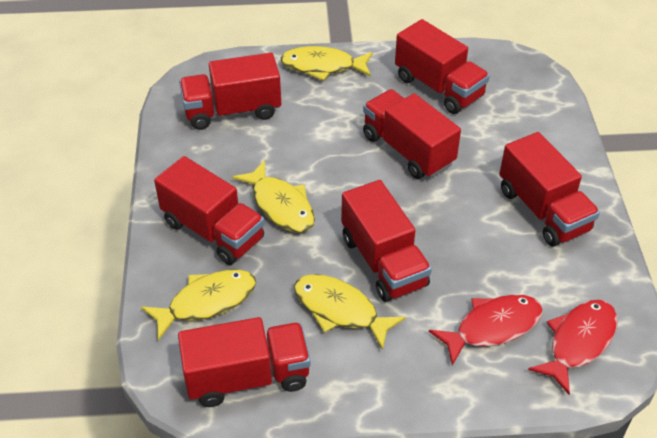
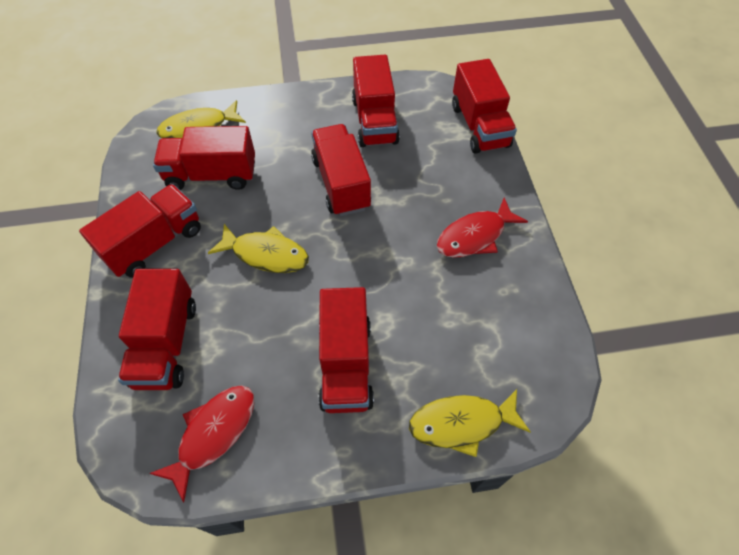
yellow fish: [141,270,256,341] [232,160,315,233] [281,46,373,81] [294,274,406,350] = 4 -> [156,100,246,138] [208,224,309,273] [409,389,531,457] = 3

